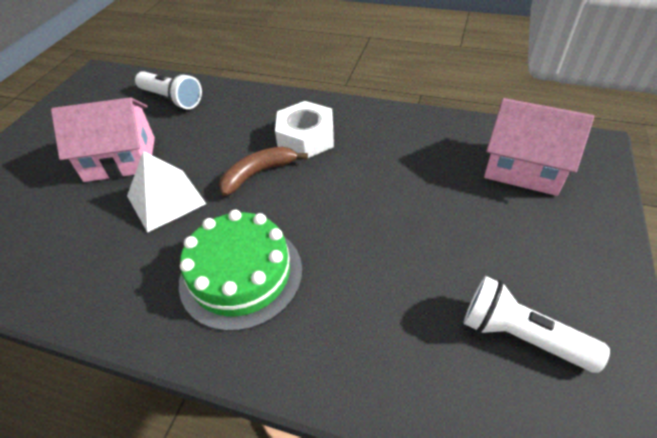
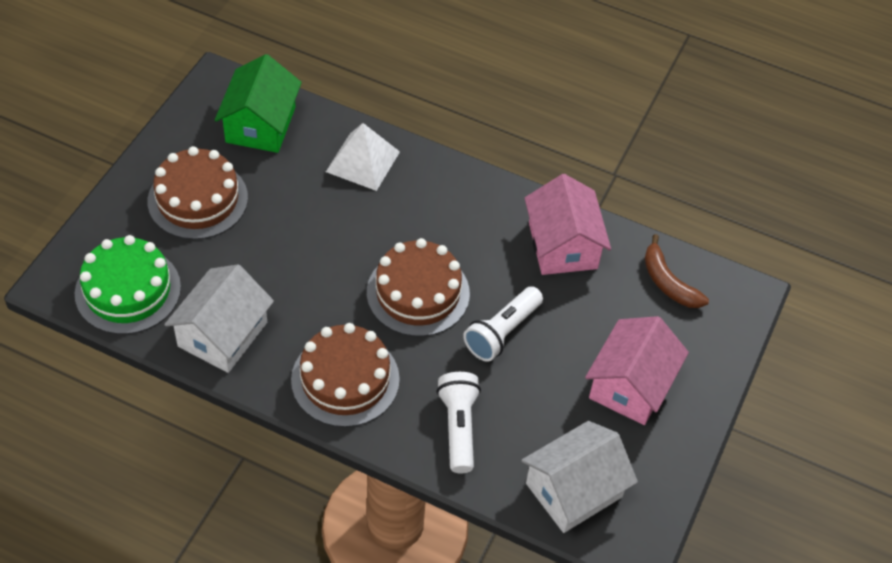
brown cake: none = 0 -> [148,146,248,240] [291,323,400,427] [367,238,470,337] = 3
green house: none = 0 -> [215,54,302,153] = 1
white house: none = 0 -> [164,265,274,373] [521,421,638,533] = 2
white nut: [275,101,334,158] = 1 -> none = 0

